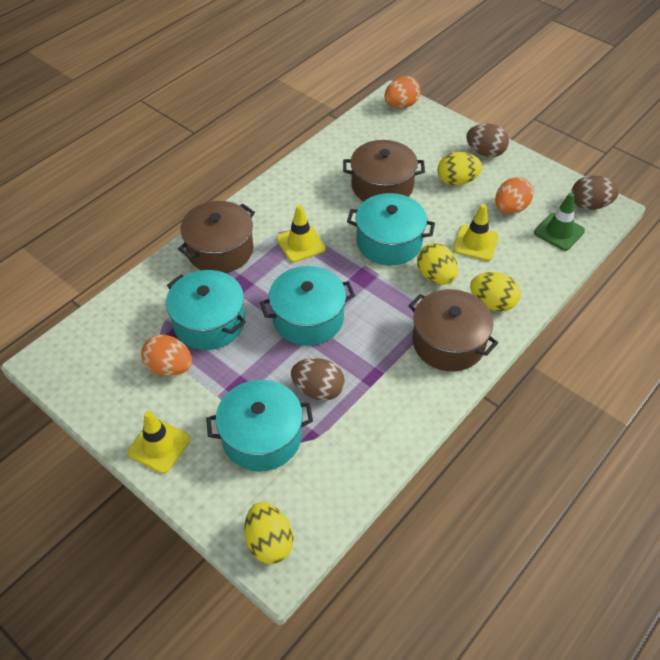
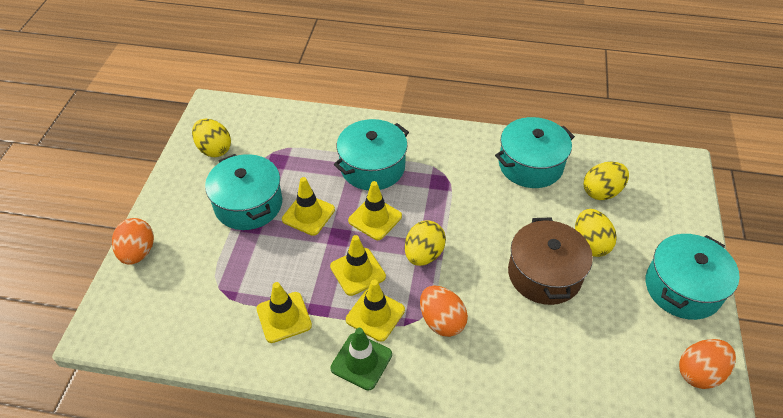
brown egg: [291,358,345,401] [466,124,509,157] [571,175,619,210] = 3 -> none = 0
brown pot: [178,201,255,273] [343,140,425,201] [408,289,498,371] = 3 -> [508,217,593,305] = 1
yellow traffic cone: [127,411,190,474] [276,205,326,262] [453,204,499,261] = 3 -> [257,282,312,343] [282,177,335,236] [330,235,386,296] [346,280,405,342] [348,181,402,240] = 5

